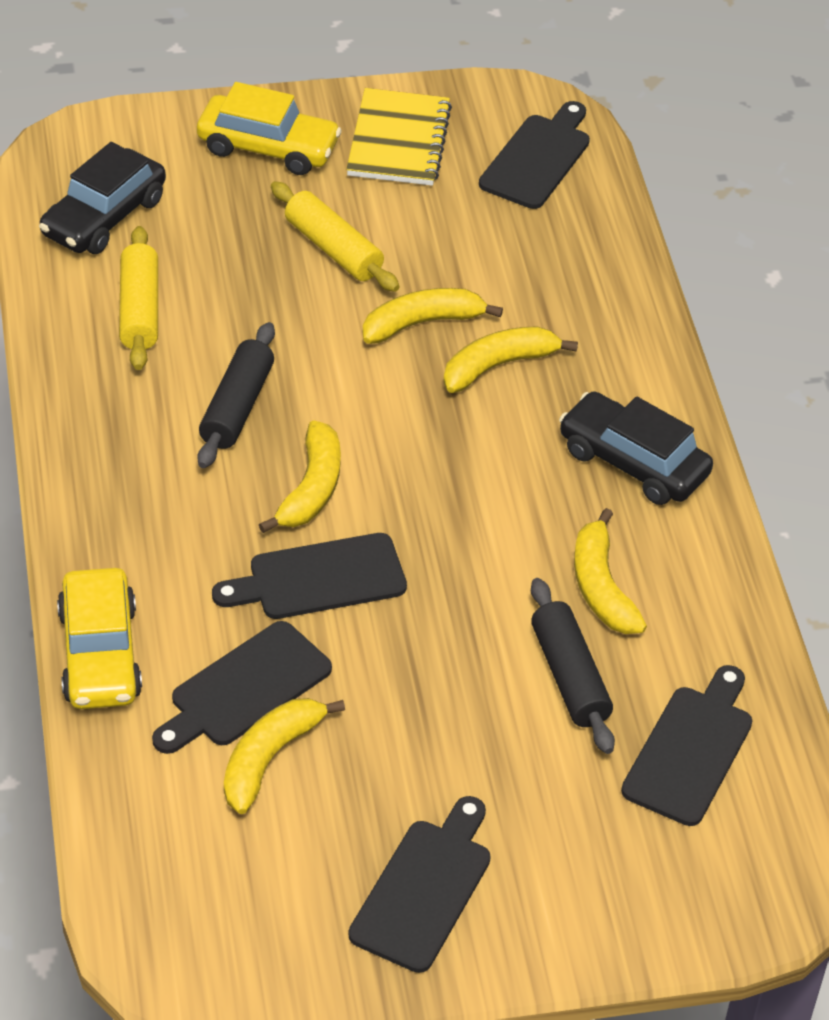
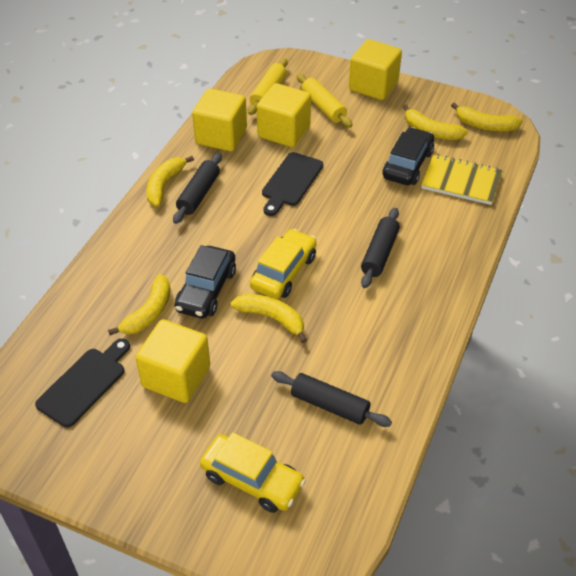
black cutting board: [152,621,332,754] [212,533,407,619] [348,796,491,973] [479,101,590,209] [621,665,752,826] = 5 -> [35,338,130,428] [262,152,323,216] = 2
black rolling pin: [197,322,275,468] [531,578,615,754] = 2 -> [173,153,222,224] [271,371,392,427] [361,208,400,288] = 3
yellow cube: none = 0 -> [135,319,210,403] [192,88,247,151] [257,83,311,147] [349,39,402,100] = 4

